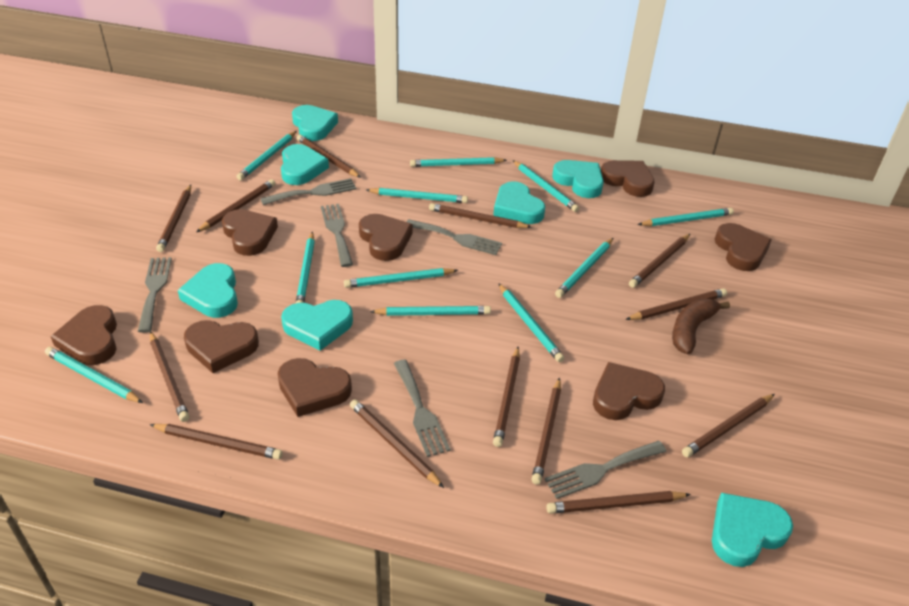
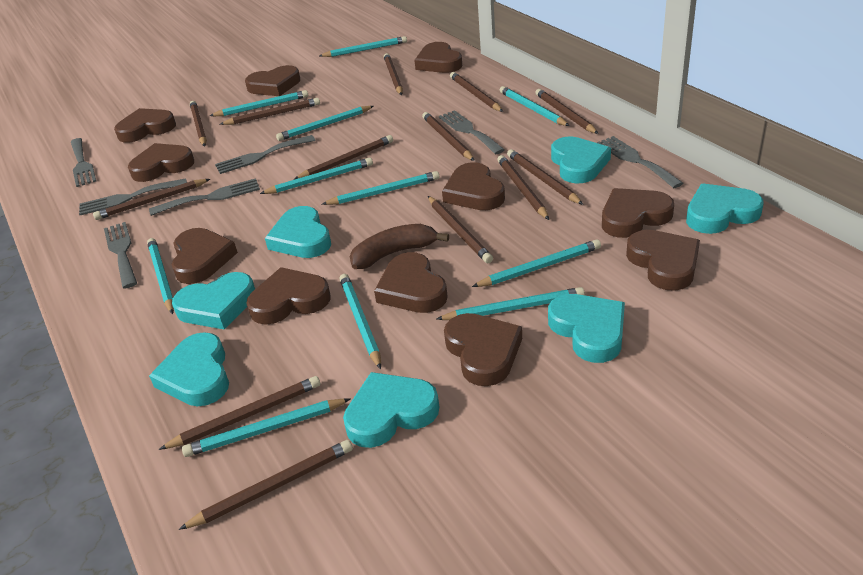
brown heart: [50,305,117,365] [184,320,259,373] [222,209,278,256] [277,358,352,417] [359,214,413,261] [593,362,665,420] [601,160,655,197] [715,223,772,271] = 8 -> [114,108,176,143] [128,143,194,182] [172,228,238,284] [245,65,300,96] [246,267,330,325] [374,252,448,313] [414,42,462,73] [442,162,505,210] [444,313,522,386] [602,188,674,238] [626,230,700,291] = 11
grey fork: [138,257,172,333] [260,178,357,205] [321,204,353,267] [394,360,451,457] [406,219,502,255] [544,441,667,499] = 6 -> [71,138,96,187] [79,178,187,215] [104,222,137,289] [149,178,260,216] [215,135,315,174] [439,110,505,154] [597,136,683,188] = 7

